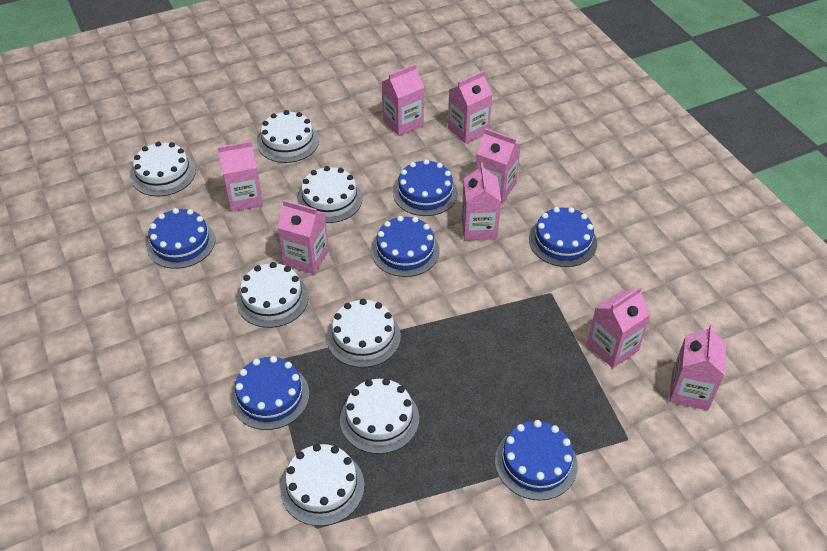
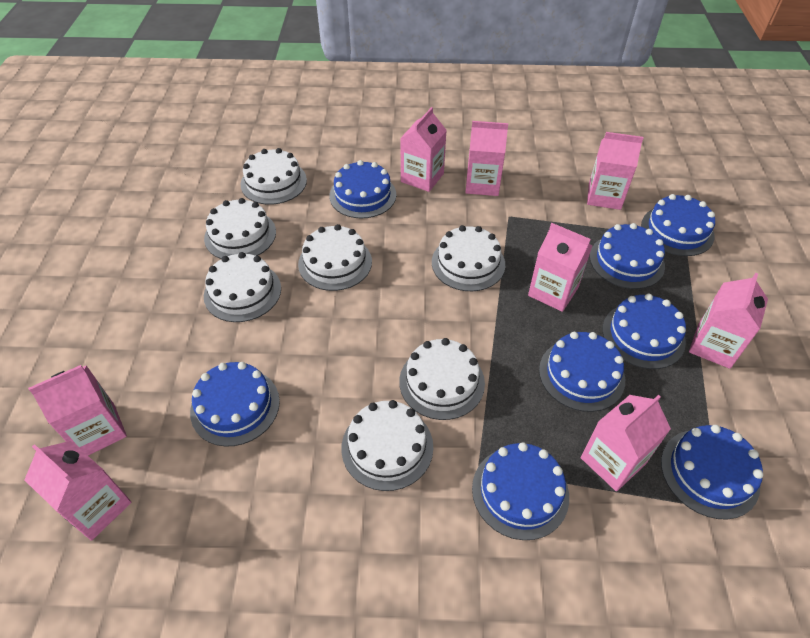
blue cake: [146,208,215,269] [231,356,309,430] [371,216,440,277] [393,159,458,216] [495,420,578,500] [529,207,597,267] = 6 -> [190,362,280,447] [329,160,396,218] [472,442,569,540] [539,332,625,412] [590,223,665,289] [602,294,686,369] [641,194,715,256] [661,425,763,520] = 8

